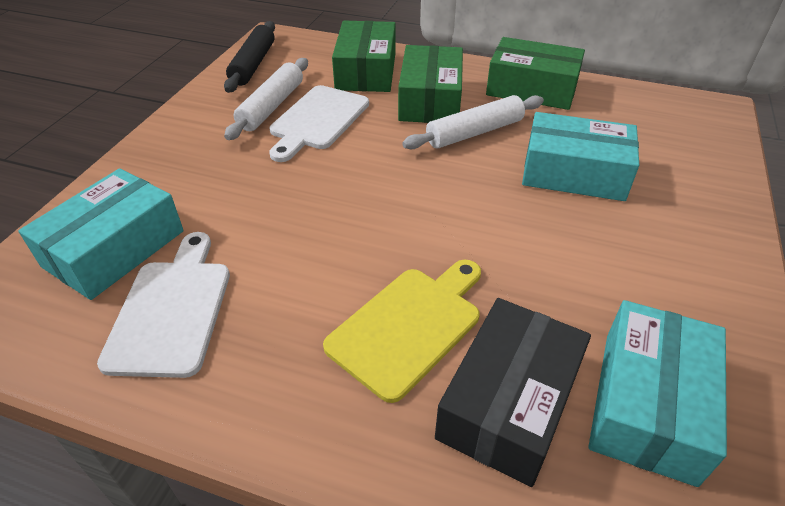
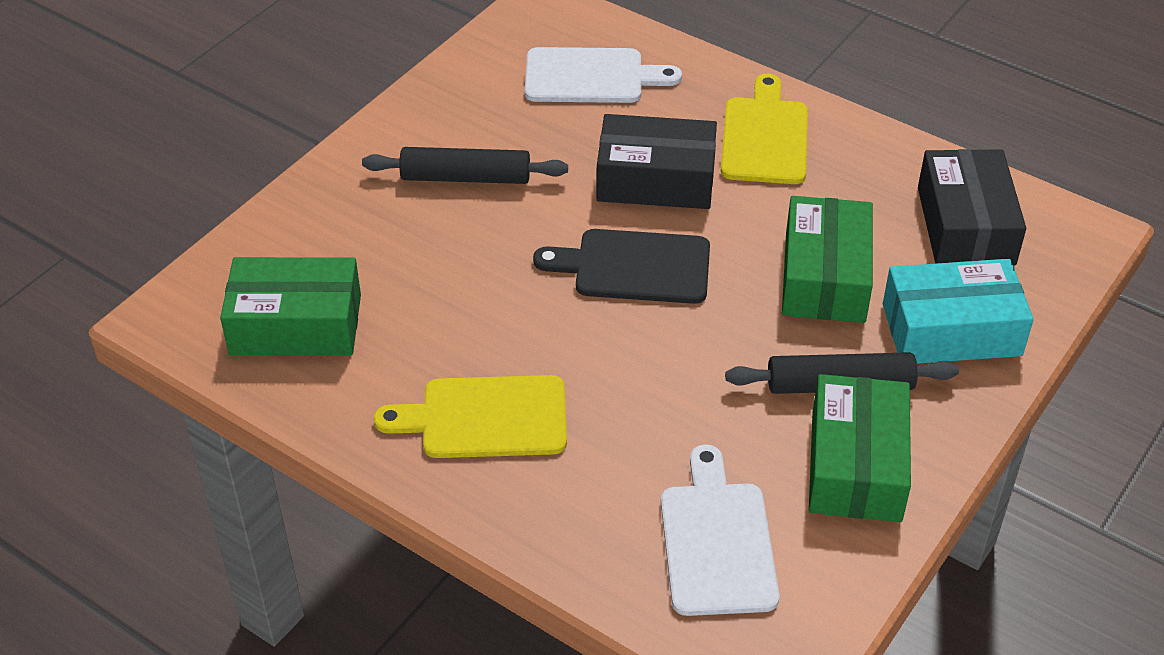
black box: [435,298,591,487] = 1 -> [596,114,717,209] [918,149,1026,266] = 2
black cutting board: none = 0 -> [533,229,710,304] = 1
black rolling pin: [224,21,275,93] = 1 -> [362,147,568,184] [725,352,959,394] = 2
turquoise box: [18,168,184,300] [522,112,639,201] [588,300,727,487] = 3 -> [883,259,1034,364] = 1
white rolling pin: [224,58,308,140] [402,95,544,149] = 2 -> none = 0
yellow cutting board: [323,260,481,403] = 1 -> [374,375,567,458] [721,74,808,184] = 2

